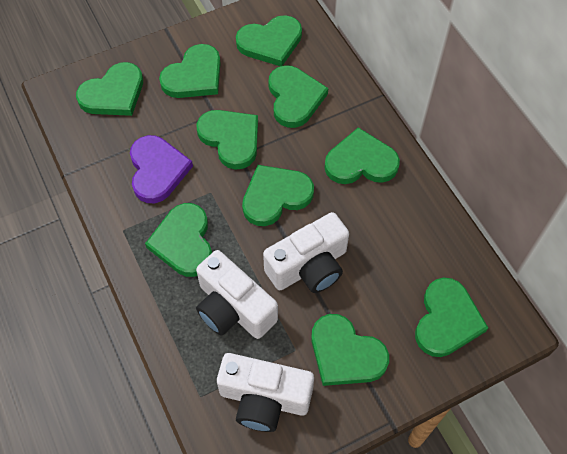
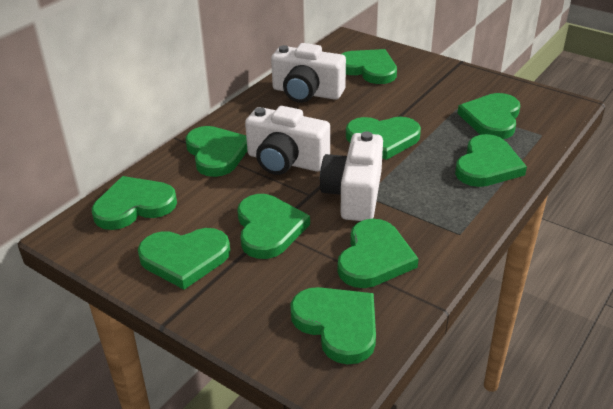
purple heart: [130,135,193,203] = 1 -> none = 0

